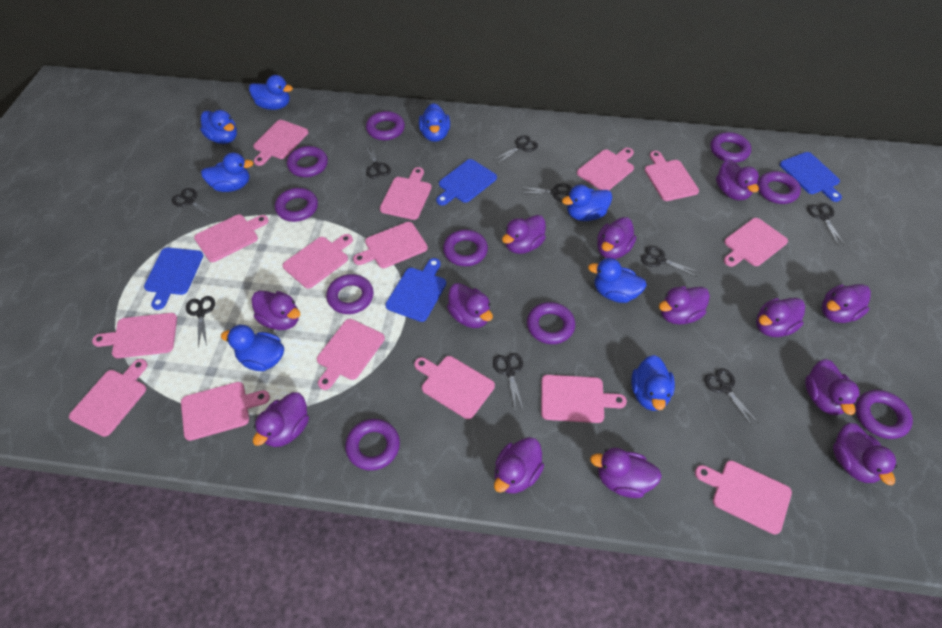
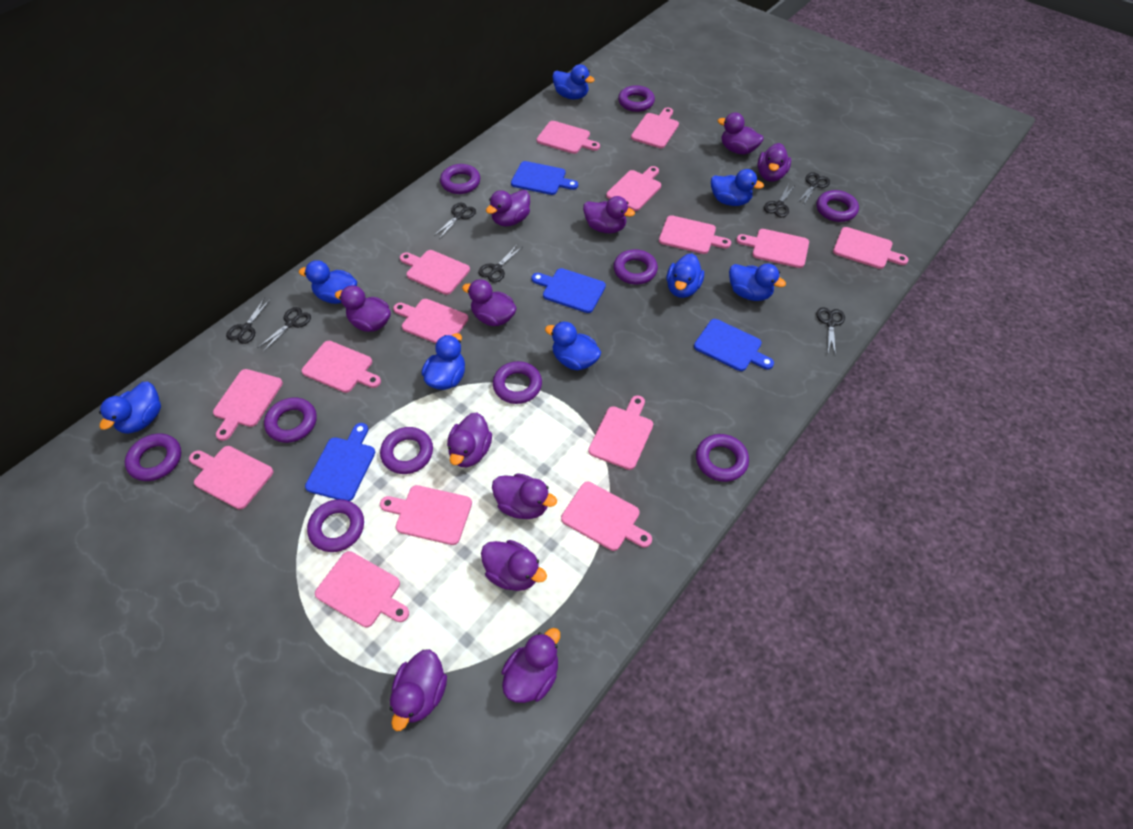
black scissors: [172,188,217,219] [186,296,215,347] [365,144,391,179] [493,135,538,164] [493,353,523,408] [518,183,572,202] [641,246,700,277] [704,368,758,426] [807,203,845,245] = 9 -> [226,298,271,344] [257,307,311,352] [434,203,476,239] [478,245,522,283] [764,184,795,217] [797,172,830,204] [816,307,845,356] = 7
purple duck: [252,291,300,330] [253,392,309,447] [447,283,493,328] [494,437,544,493] [502,215,546,254] [590,448,662,498] [597,217,636,259] [659,286,710,325] [716,159,760,200] [756,298,805,337] [805,359,860,415] [822,284,871,323] [833,423,897,485] = 13 -> [335,285,391,332] [390,649,447,731] [447,412,492,467] [462,279,517,326] [481,540,547,591] [486,190,530,227] [492,473,557,519] [502,628,560,703] [583,196,635,233] [718,113,764,155] [757,143,791,182] = 11

